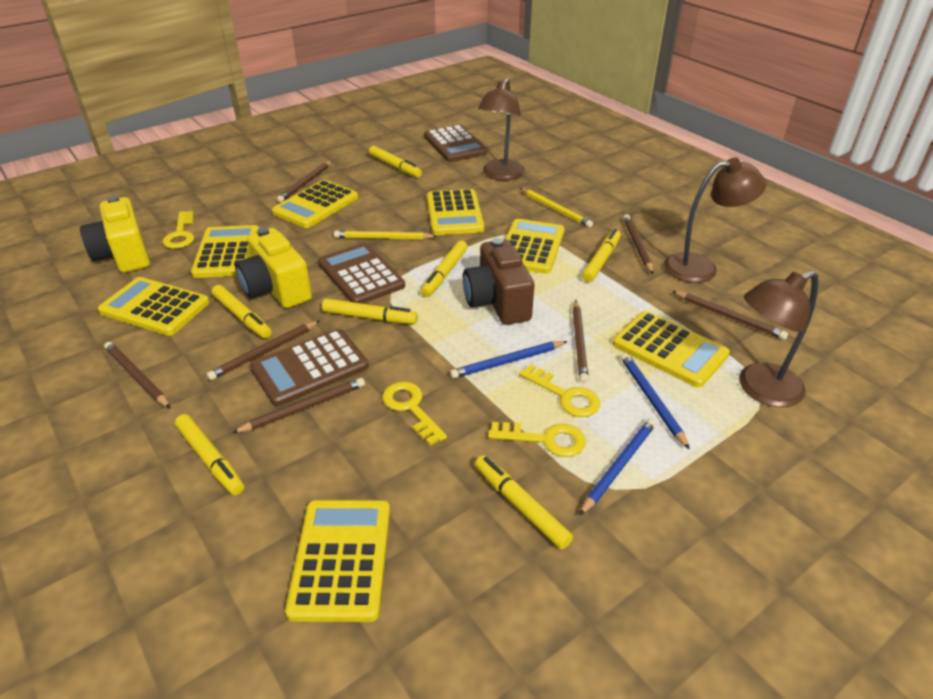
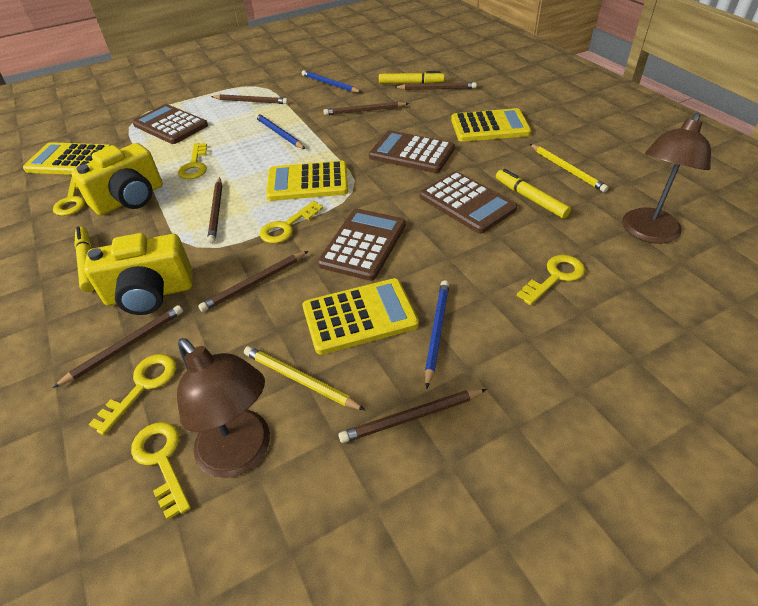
brown calculator: [250,329,369,406] [318,243,405,304] [424,125,488,162] = 3 -> [132,104,208,144] [318,209,406,281] [369,131,455,173] [420,171,517,234] = 4
brown camera: [463,238,534,325] = 1 -> none = 0
brown lamp: [478,78,525,180] [664,158,766,283] [739,271,819,407] = 3 -> [177,338,270,478] [622,113,711,244] = 2
yellow calculator: [98,277,209,336] [191,225,259,278] [272,180,358,228] [285,500,390,622] [427,189,484,235] [505,219,565,274] [612,311,730,388] = 7 -> [23,142,111,175] [266,161,348,201] [302,278,419,355] [451,108,531,142] = 4
yellow key: [162,211,194,249] [382,381,447,445] [488,422,586,457] [519,364,600,417] = 4 -> [53,177,85,216] [89,354,176,435] [131,422,191,520] [178,143,207,179] [260,201,323,243] [517,255,585,305] = 6
yellow marker: [175,414,244,495] [212,285,272,338] [322,299,418,324] [369,146,422,177] [421,241,467,297] [475,455,573,549] [582,229,621,282] = 7 -> [74,227,94,292] [379,71,444,84] [496,169,571,218] = 3

